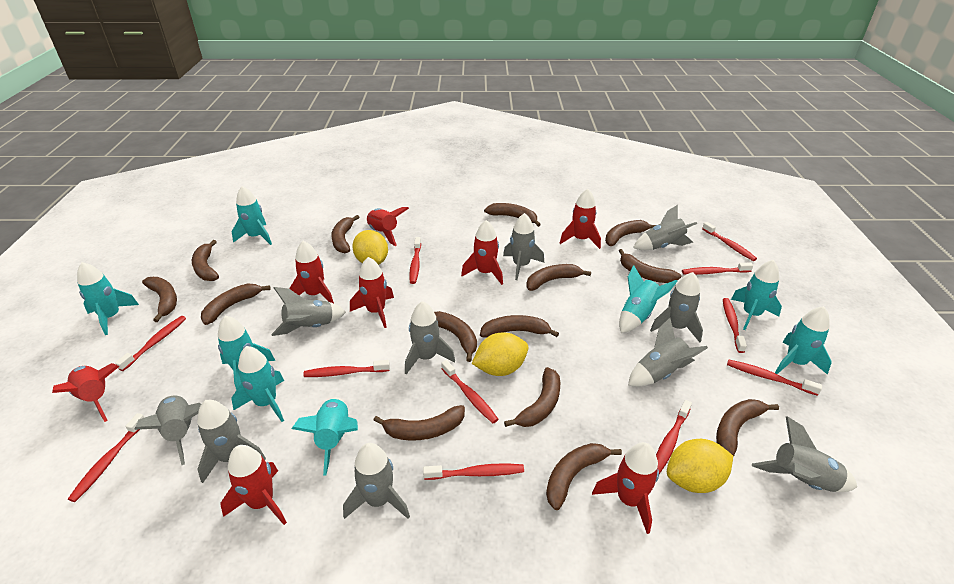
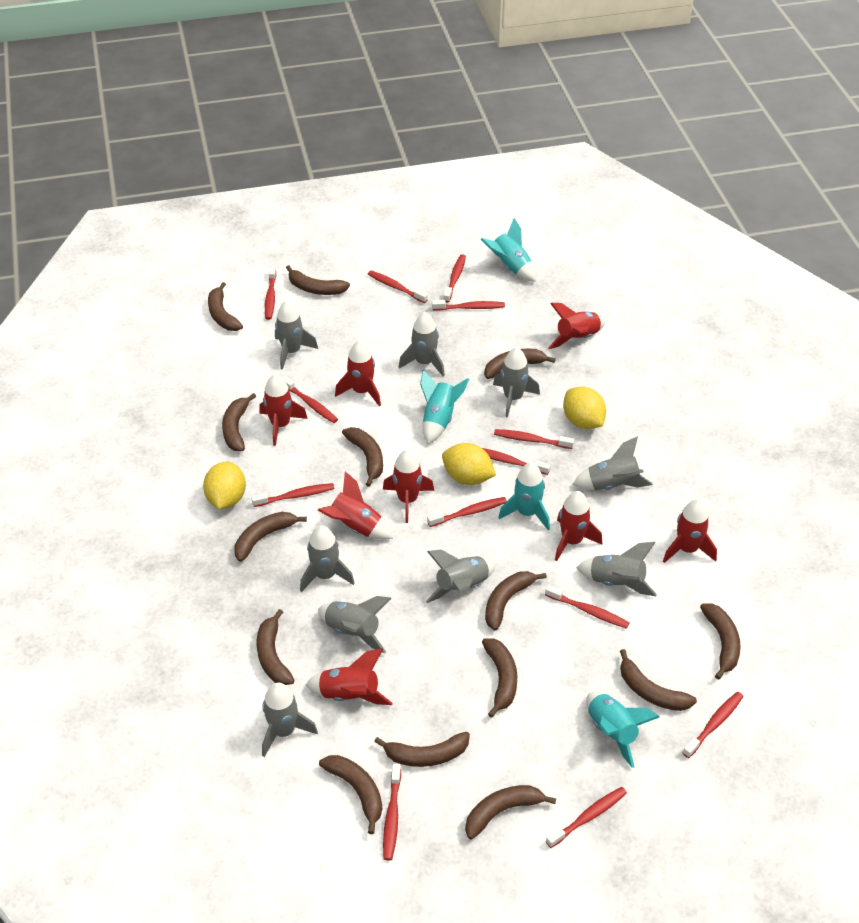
grey rocket: [134,395,201,465] [197,400,266,483] [271,287,346,336] [343,443,410,519] [405,301,455,374] [503,213,544,280] [628,318,708,387] [633,205,697,250] [650,272,703,342] [752,416,857,492] = 10 -> [262,683,318,757] [275,301,318,370] [300,525,355,592] [318,596,392,654] [399,312,445,377] [426,550,496,603] [493,347,540,418] [573,437,653,490] [576,542,657,596] = 9
red toothbrush: [68,413,145,502] [115,316,186,371] [303,360,390,377] [409,237,421,284] [423,463,524,480] [441,360,499,423] [656,400,692,474] [682,262,753,275] [702,222,757,261] [723,298,747,353] [727,359,822,396] = 11 -> [251,483,335,507] [265,266,276,320] [282,376,338,423] [368,270,428,303] [383,763,401,861] [427,497,507,527] [432,300,505,311] [443,254,466,302] [482,448,550,475] [494,429,574,449] [545,585,630,629] [546,787,627,848] [683,692,744,758] = 13
turquoise rocket: [77,262,139,335] [218,316,276,390] [232,186,272,245] [232,346,284,422] [291,397,358,476] [619,265,678,333] [731,260,782,330] [775,306,832,375] = 8 -> [420,370,469,444] [481,218,536,282] [498,463,550,530] [586,692,660,768] = 4

